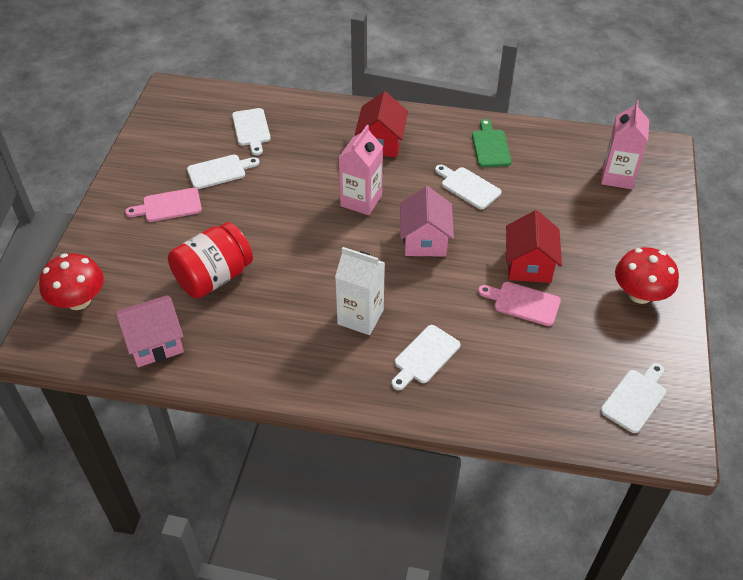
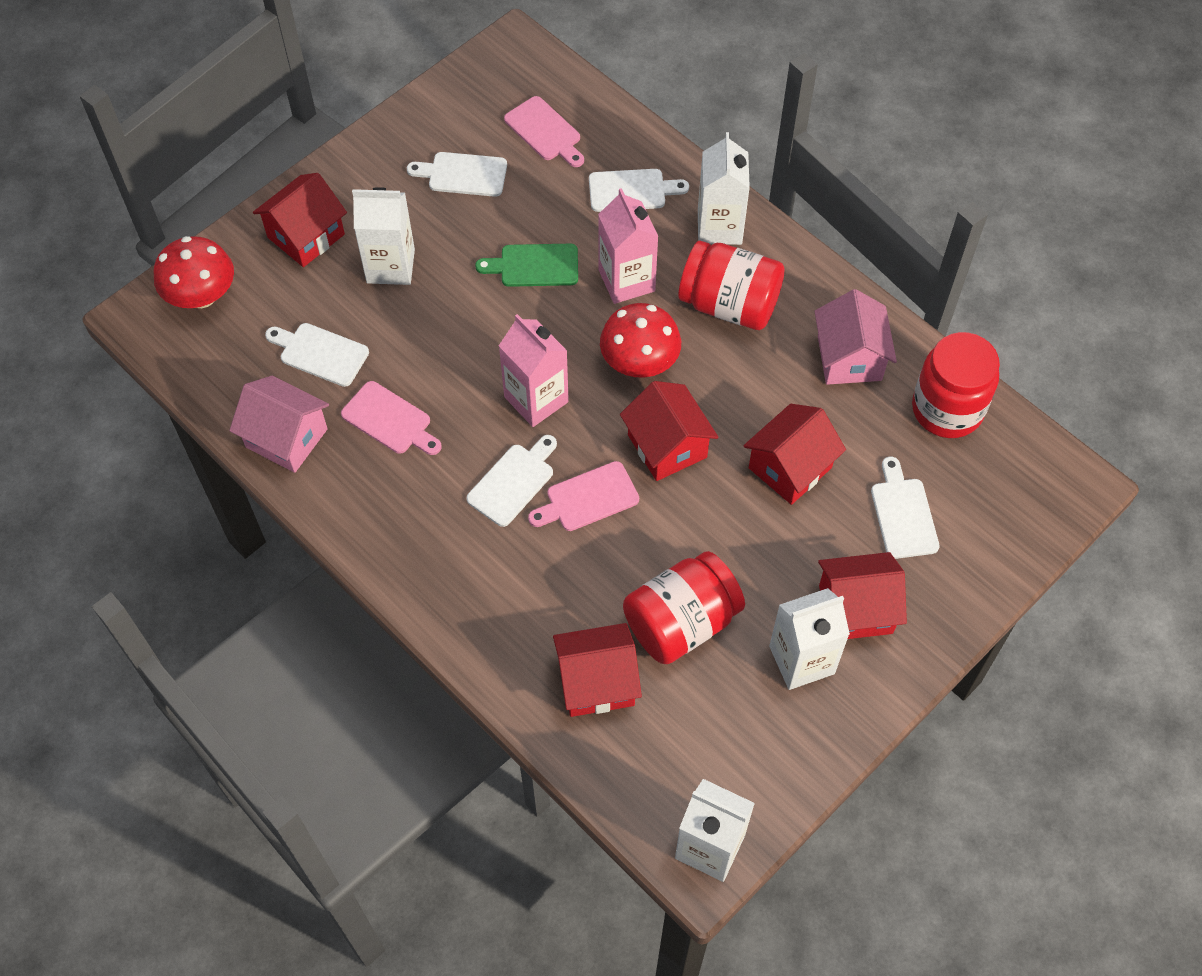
pink cutting board: [125,188,202,222] [478,282,561,326] = 2 -> [341,381,442,455] [504,96,584,167] [528,461,639,531] = 3
red house: [355,91,408,157] [506,210,562,283] = 2 -> [253,173,347,267] [553,623,642,717] [620,381,719,481] [743,404,846,505] [818,552,907,639] = 5
red jar: [168,222,253,299] = 1 -> [623,551,745,664] [678,241,785,330] [912,332,1000,438] = 3
white carton: [335,247,385,335] = 1 -> [352,187,415,285] [675,779,755,882] [698,132,750,245] [769,588,850,690] = 4

